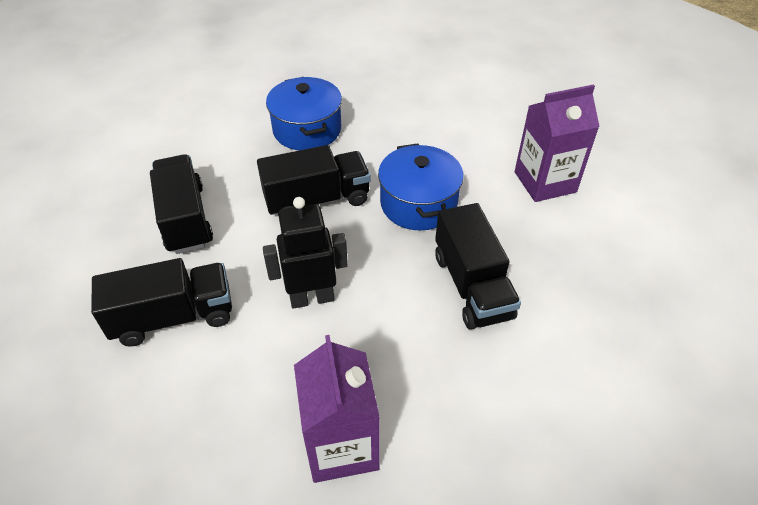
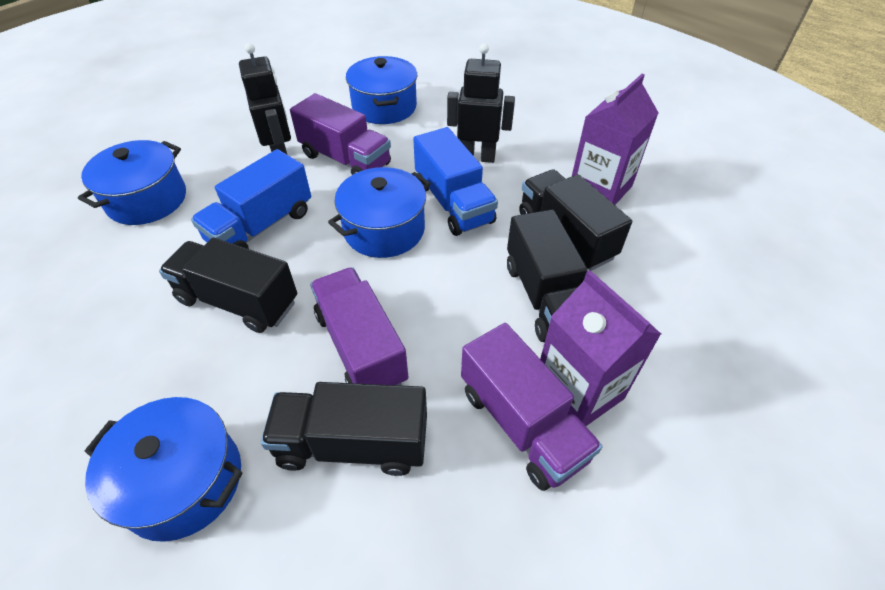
black robot: [263,197,348,309] = 1 -> [239,43,291,154] [447,43,515,163] = 2
blue pot: [266,77,342,150] [378,143,464,231] = 2 -> [78,140,186,225] [84,397,243,542] [328,167,431,258] [346,56,417,124] = 4
blue truck: none = 0 -> [191,149,311,249] [413,127,498,236] = 2
purple truck: none = 0 -> [290,93,391,175] [310,267,409,386] [461,323,602,491] = 3

